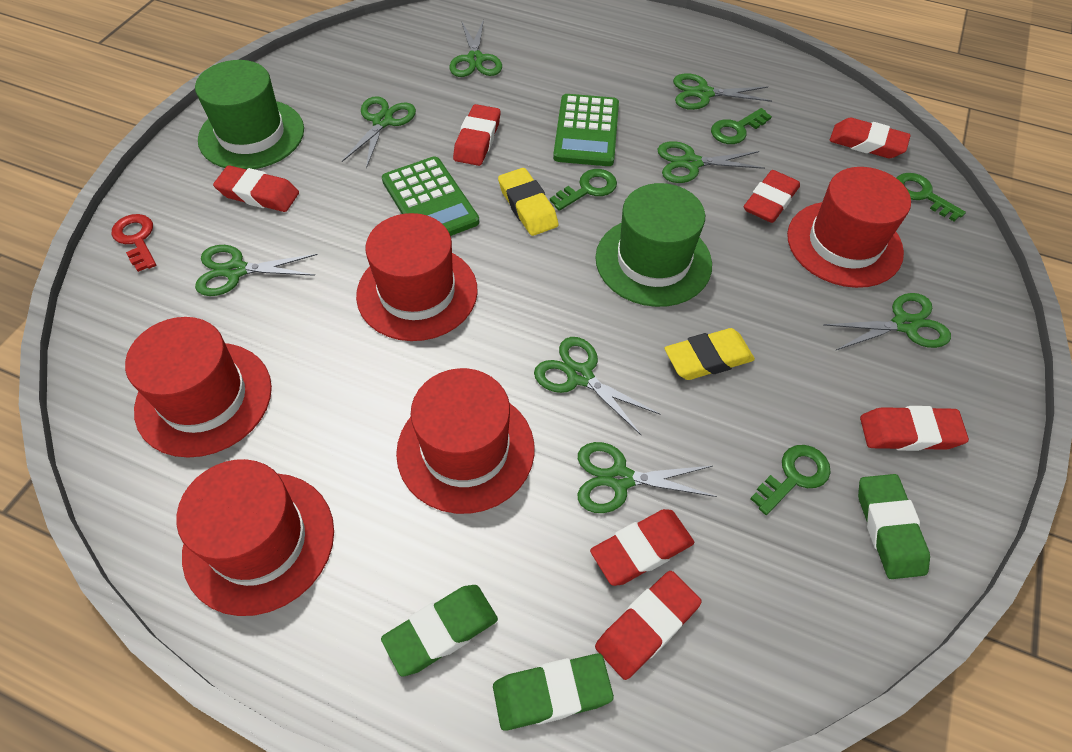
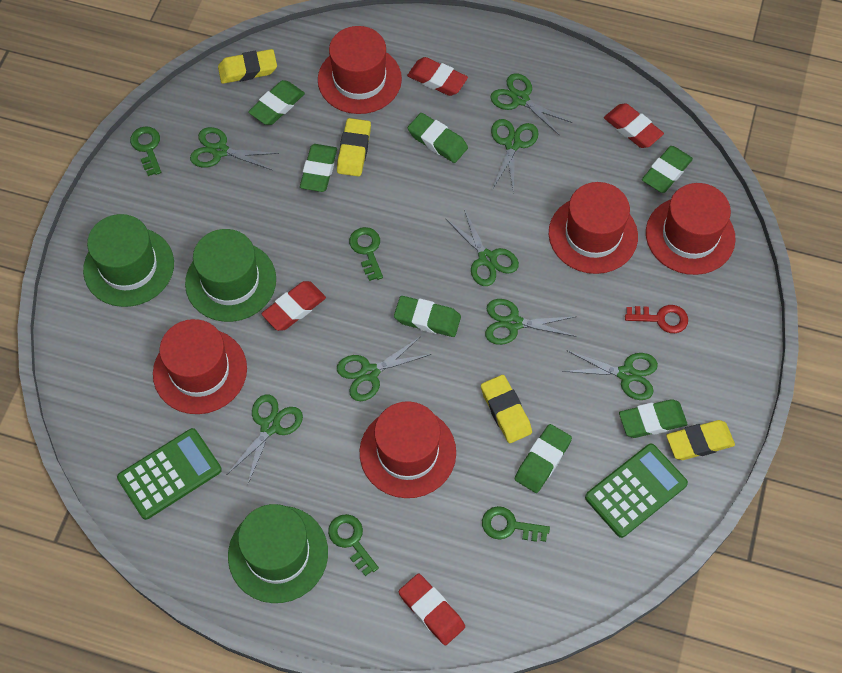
green eraser: [381,585,498,676] [493,653,614,731] [858,474,930,579] = 3 -> [248,80,305,125] [300,144,337,192] [394,296,461,337] [408,113,468,163] [515,424,572,493] [619,399,687,438] [642,146,693,193] = 7
green hat: [195,60,304,169] [595,183,712,307] = 2 -> [83,214,174,307] [185,229,276,322] [228,504,328,603] = 3
red eraser: [213,165,299,212] [453,104,500,166] [590,509,694,586] [595,571,702,680] [744,170,800,223] [830,118,911,158] [860,406,969,451] = 7 -> [261,281,326,331] [399,574,465,645] [407,57,468,96] [604,103,664,148] = 4
yellow eraser: [498,168,559,236] [665,328,755,380] = 2 -> [218,49,277,84] [337,118,371,177] [481,375,532,443] [666,420,735,460] = 4

